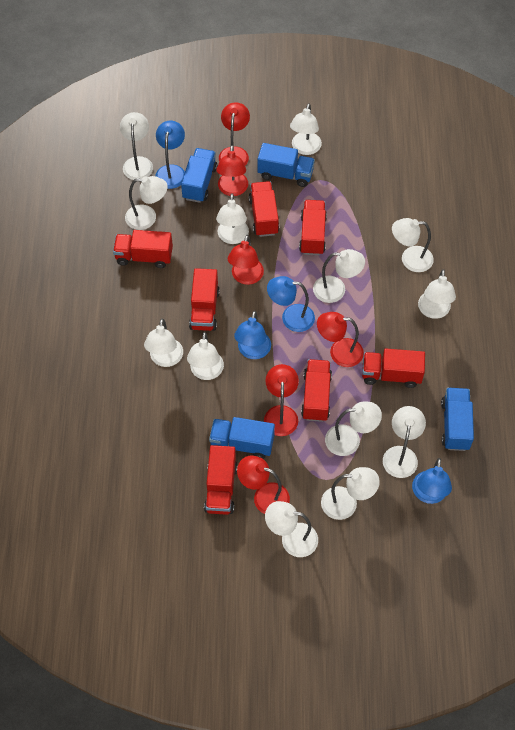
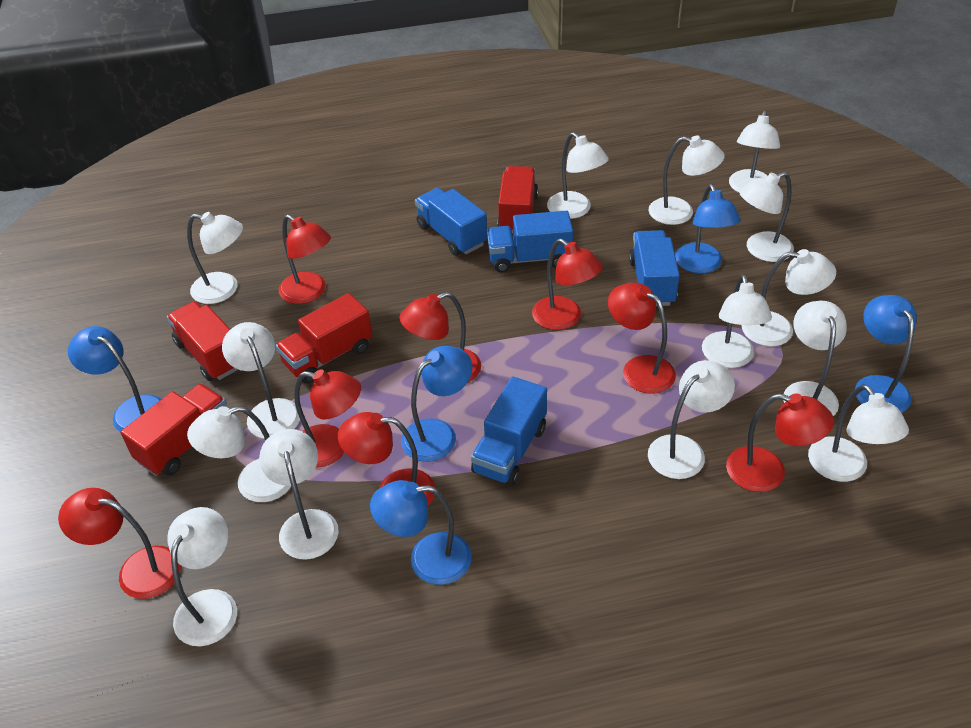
blue lamp: [155,121,185,189] [234,311,271,359] [267,276,315,332] [412,458,452,504] = 4 -> [68,326,161,432] [370,480,472,585] [401,346,472,462] [675,184,740,273] [855,295,917,413] = 5
red lamp: [216,145,248,196] [219,102,250,166] [228,235,264,285] [237,455,290,514] [264,364,299,436] [317,312,364,367] = 6 -> [58,488,181,599] [279,214,331,304] [294,369,361,468] [338,412,435,506] [399,292,481,382] [532,239,603,330] [608,282,676,394] [726,393,834,492] = 8
red truck: [113,230,173,268] [189,268,220,331] [204,445,238,515] [249,181,279,237] [299,200,327,255] [301,359,332,422] [362,348,425,388] = 7 -> [121,384,227,476] [167,301,238,381] [276,293,372,383] [497,166,538,233] = 4
white lamp: [120,112,153,180] [125,176,168,230] [144,319,183,367] [187,332,224,380] [216,194,249,244] [265,501,318,557] [290,103,322,155] [313,249,365,303] [321,467,380,520] [325,401,382,456] [383,406,426,478] [392,218,434,272] [418,269,456,319] = 13 -> [167,507,237,646] [187,212,243,304] [187,406,291,502] [222,322,300,439] [259,429,339,560] [547,132,609,219] [648,136,725,225] [648,360,735,479] [702,274,772,368] [729,110,780,193] [739,172,794,262] [742,249,836,346] [783,301,847,416] [808,384,909,482] = 14

